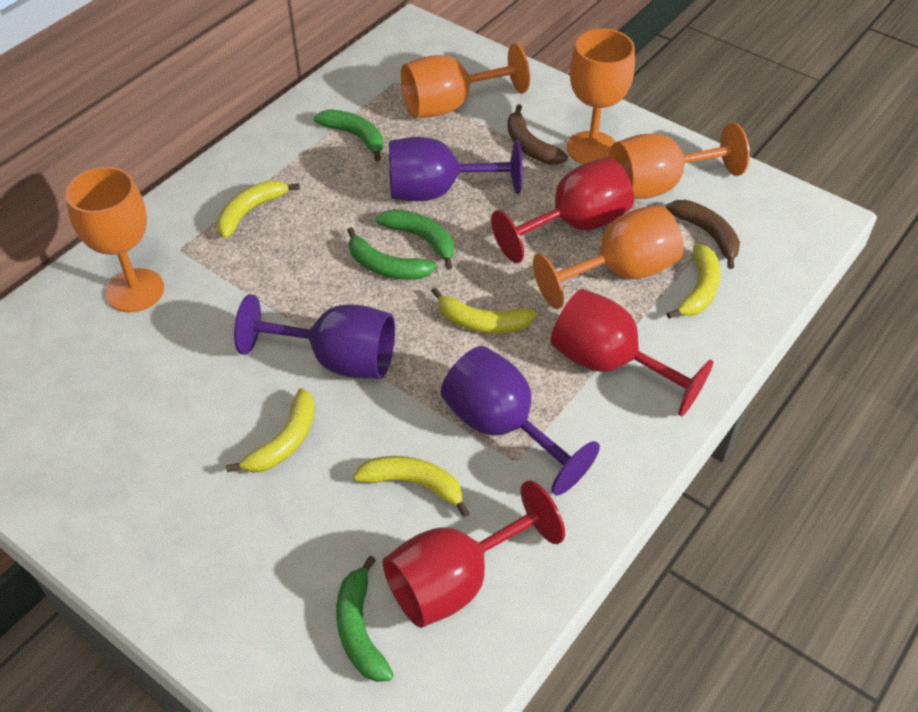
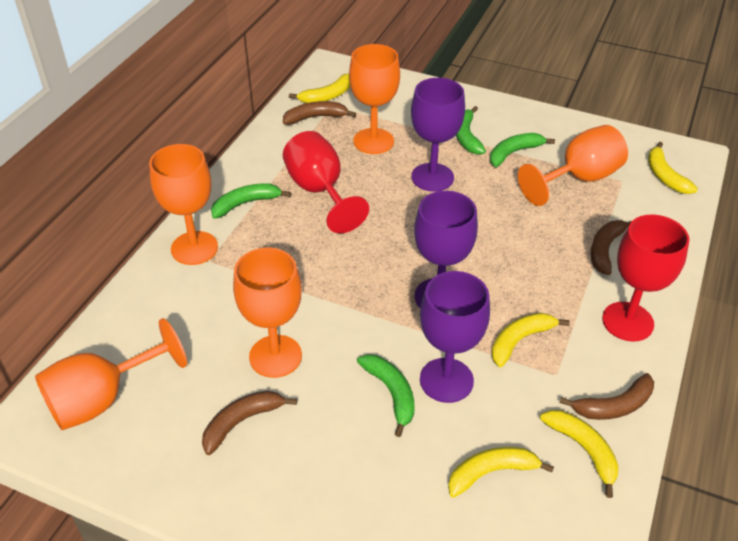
brown banana: [507,104,568,164] [666,200,740,269] = 2 -> [202,391,297,455] [283,101,356,125] [560,373,654,420] [591,220,632,275] = 4
red goblet: [383,480,565,628] [491,157,634,263] [551,289,713,416] = 3 -> [283,131,369,233] [602,214,689,342] = 2

